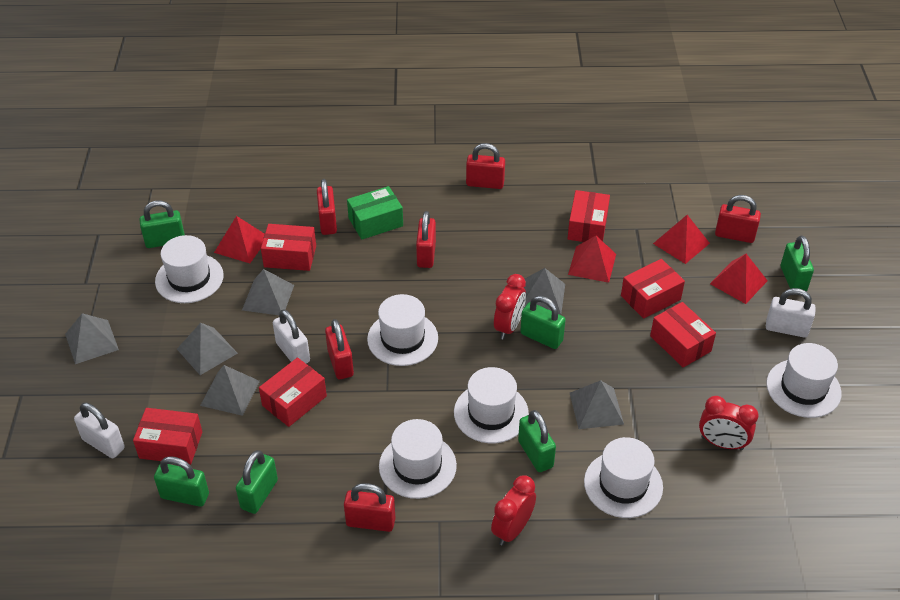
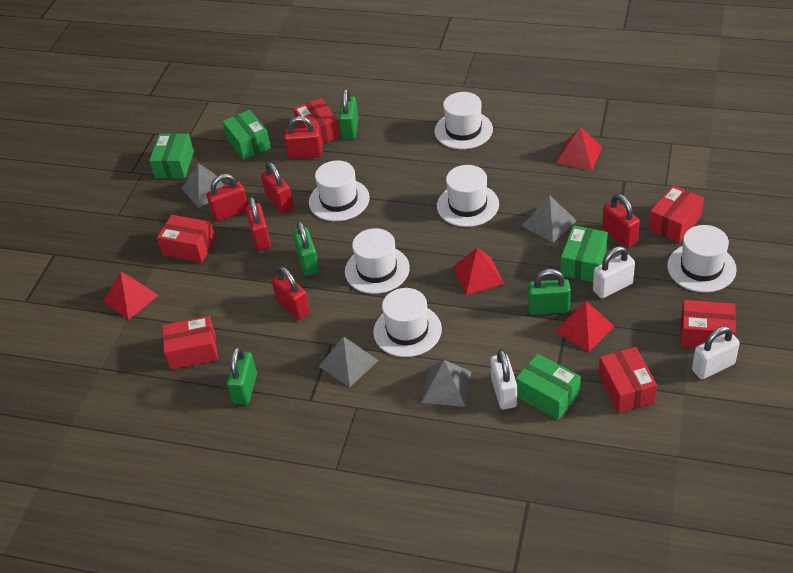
green box: [347,186,403,240] = 1 -> [149,133,194,179] [222,110,271,160] [515,354,581,420] [560,225,608,282] = 4
green padlock: [140,200,185,248] [154,456,209,507] [236,450,278,514] [518,410,556,472] [520,296,566,349] [781,235,814,292] = 6 -> [227,347,257,405] [293,221,319,276] [339,89,359,139] [528,269,571,315] = 4
grey pyramid: [65,313,119,364] [177,323,238,375] [200,365,260,416] [242,269,294,315] [523,268,565,315] [570,380,624,429] = 6 -> [181,163,225,208] [319,336,379,387] [421,360,471,407] [522,195,577,243] = 4
red clock: [491,476,536,546] [494,274,526,340] [699,396,758,450] = 3 -> none = 0

